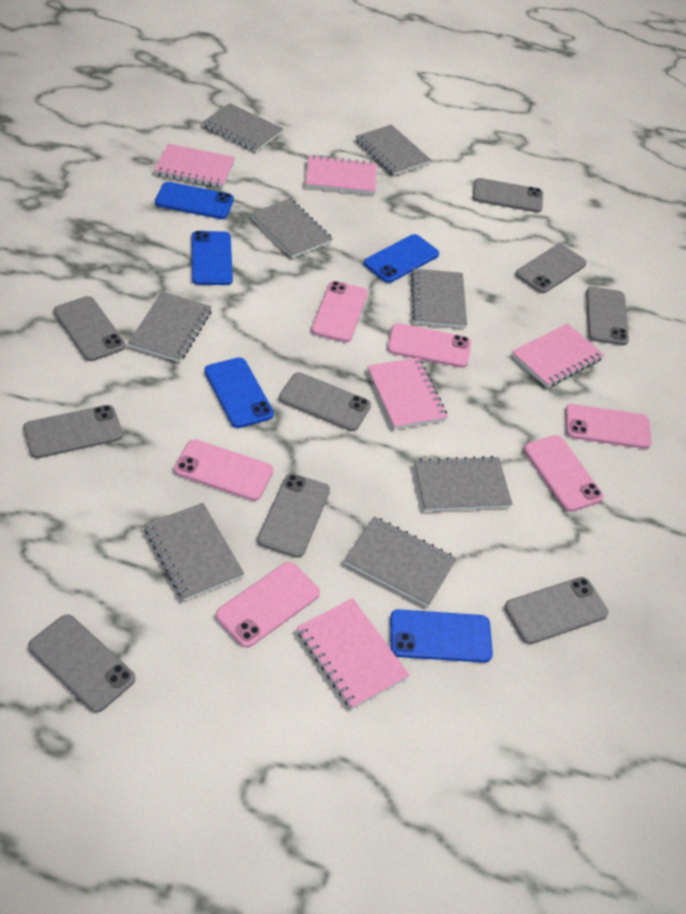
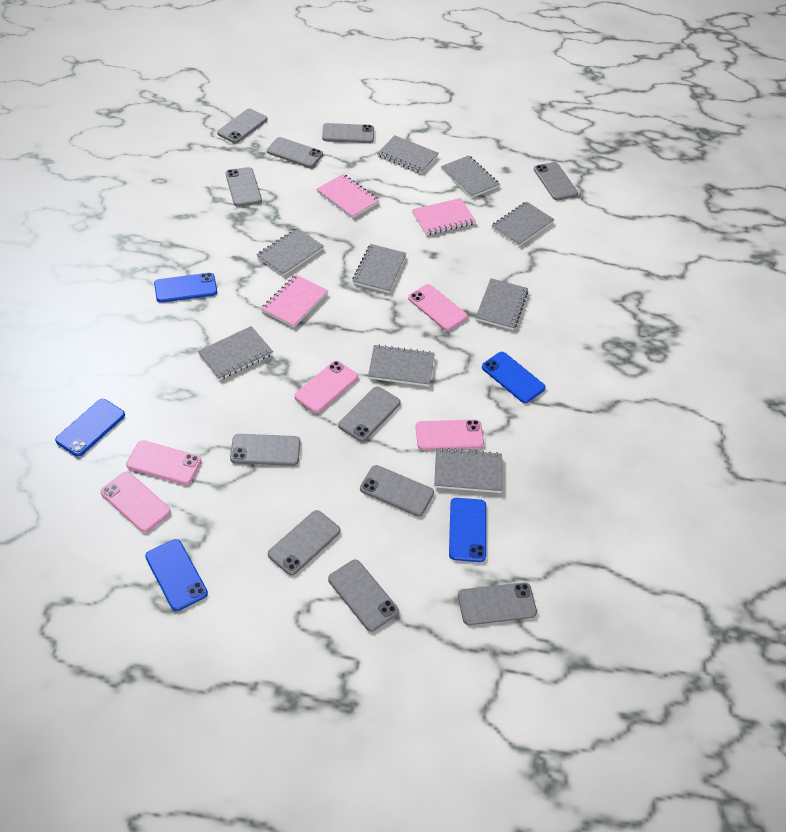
grey notebook: [128,292,212,362] [144,503,244,601] [202,103,283,152] [250,199,333,258] [344,516,457,607] [356,125,431,175] [411,268,467,328] [414,456,512,511] = 8 -> [198,326,273,380] [256,228,324,276] [352,244,407,293] [368,344,435,387] [377,135,438,174] [434,447,502,493] [441,155,500,198] [476,278,528,330] [491,201,554,246] = 9
grey phone: [23,405,123,458] [28,614,135,713] [54,296,126,361] [257,473,330,558] [279,372,371,431] [472,178,543,212] [504,577,608,644] [515,244,587,293] [586,287,629,345] = 9 -> [217,109,267,143] [225,167,262,207] [230,434,301,466] [267,137,323,168] [268,510,341,575] [322,123,374,143] [328,560,399,632] [338,386,401,442] [360,465,434,517] [458,582,537,625] [534,162,578,200] = 11
pink notebook: [154,144,235,188] [296,598,409,710] [306,155,376,195] [367,358,448,429] [512,323,604,388] = 5 -> [261,274,328,328] [317,174,379,218] [412,198,476,235] = 3
pink phone: [174,439,273,501] [216,562,320,648] [311,281,368,342] [387,323,471,368] [524,435,604,512] [565,404,652,449] = 6 -> [101,471,171,533] [126,440,202,485] [294,361,358,413] [408,284,468,331] [415,420,484,450] = 5

